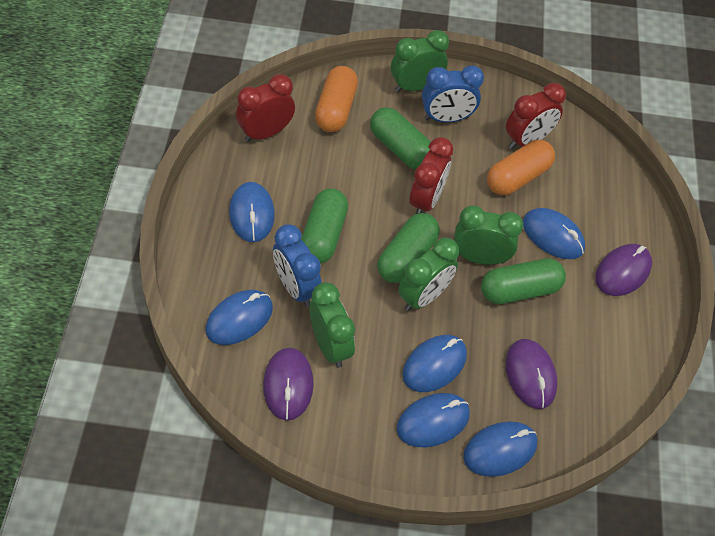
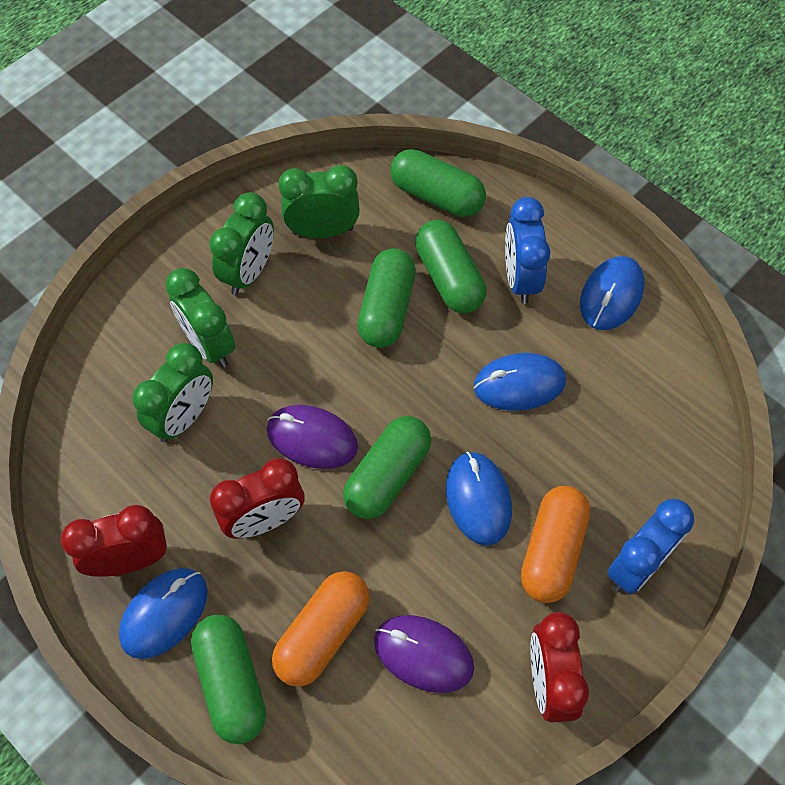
blue mouse: [205,290,273,345] [229,182,275,242] [397,393,470,447] [402,335,467,392] [463,421,537,477] [523,208,585,259] = 6 -> [119,568,208,659] [446,452,512,545] [474,353,566,411] [580,256,644,330] = 4
green capsule: [301,188,348,264] [370,107,431,169] [377,213,440,283] [481,258,566,304] = 4 -> [191,615,266,744] [343,416,431,519] [357,248,416,348] [390,149,486,217] [415,220,486,314] = 5
purple mouse: [263,348,314,421] [506,339,558,409] [595,244,652,296] = 3 -> [267,405,358,469] [374,615,474,693] = 2

